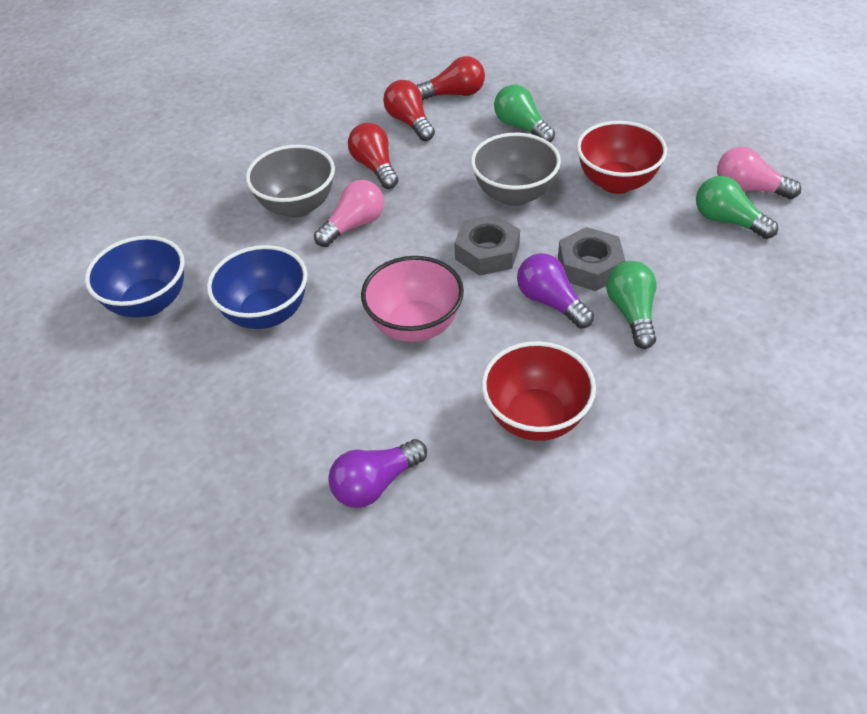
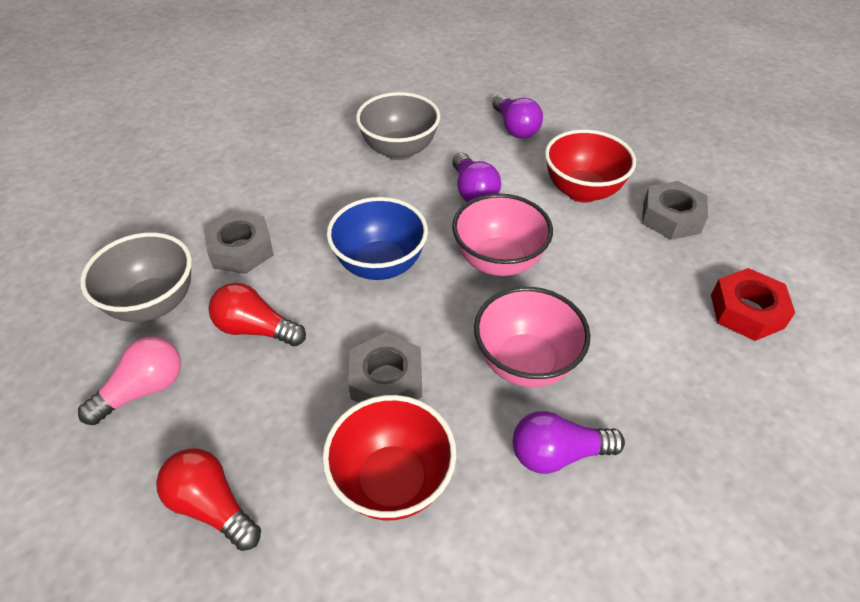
blue bowl: [85,236,185,318] [207,245,308,329] = 2 -> [327,197,428,280] = 1
green light bulb: [494,85,555,143] [606,261,656,349] [696,176,778,239] = 3 -> none = 0
grey nut: [454,214,520,276] [558,227,626,291] = 2 -> [204,211,274,274] [348,332,422,403] [642,181,708,240] = 3
pink bowl: [361,256,464,342] = 1 -> [452,193,553,276] [474,287,590,387] = 2
pink light bulb: [314,180,384,247] [717,147,801,199] = 2 -> [78,337,181,425] = 1
purple light bulb: [328,439,427,508] [517,253,594,329] = 2 -> [452,153,501,202] [492,94,543,138] [513,411,625,474] = 3
red light bulb: [348,123,399,189] [383,80,435,141] [416,56,485,101] = 3 -> [156,448,261,551] [209,283,306,346] = 2
red nut: none = 0 -> [711,268,795,341] = 1

